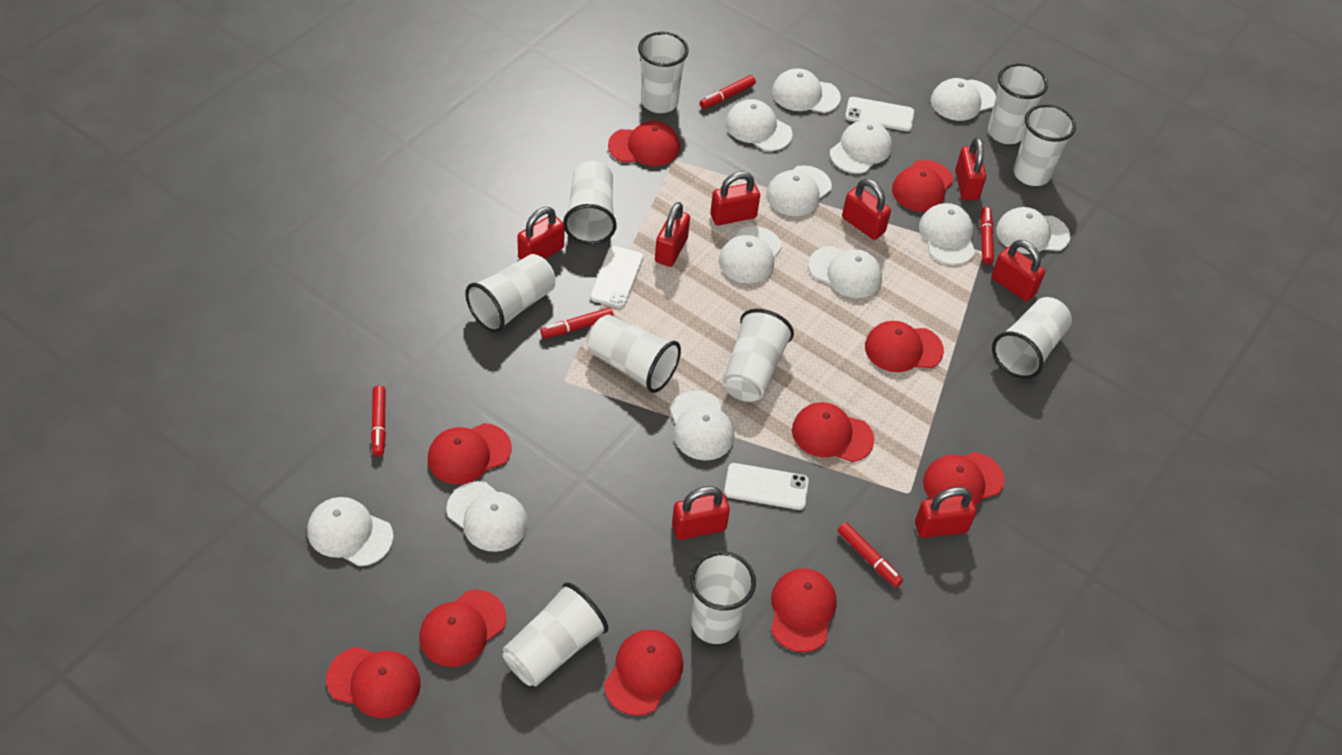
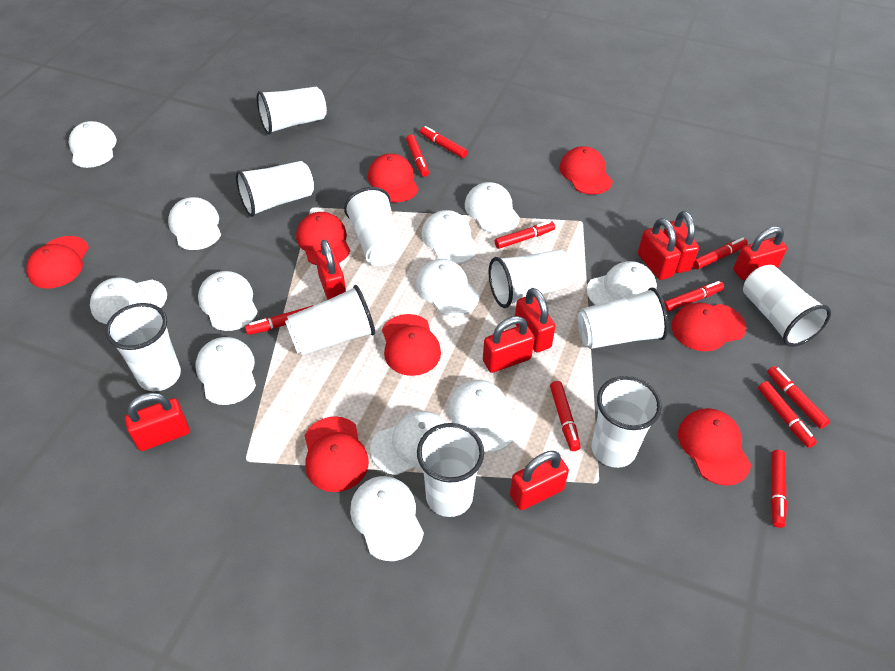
red cap: [326,647,421,718] [419,589,506,667] [428,423,511,484] [604,630,683,716] [608,121,680,166] [771,568,836,652] [792,402,874,462] [865,321,944,372] [892,160,954,211] [923,452,1005,507] = 10 -> [26,236,89,288] [296,212,350,265] [304,416,369,492] [368,154,419,203] [382,314,441,376] [560,146,613,195] [671,303,746,351] [678,408,751,486] = 8
red marker: [371,386,386,457] [541,308,614,339] [700,75,756,109] [837,522,903,587] [980,207,994,265] = 5 -> [245,305,314,335] [406,135,429,177] [420,126,468,158] [495,221,555,249] [550,381,581,451] [664,281,724,312] [693,238,748,269] [758,381,817,448] [767,366,830,429] [771,450,787,528] = 10
white phone: [590,246,643,308] [724,463,809,510] [845,97,914,131] = 3 -> none = 0

